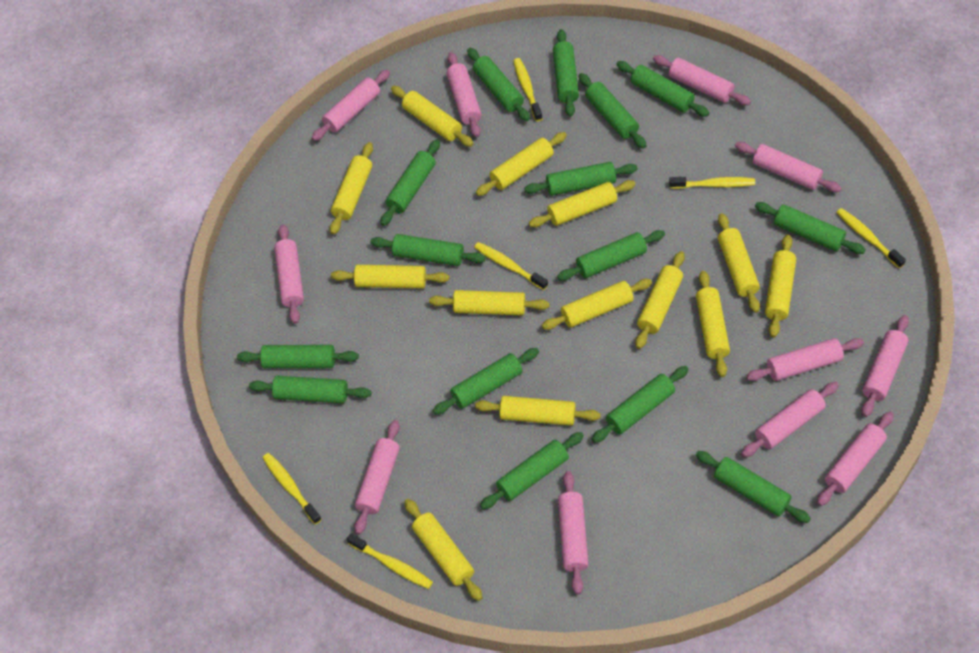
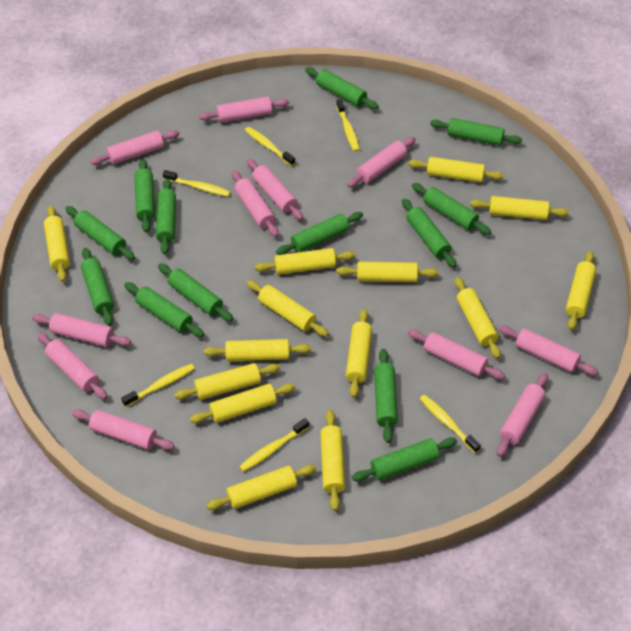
green rolling pin: [237,345,359,368] [249,375,371,403] [371,234,486,266] [380,139,440,226] [433,348,539,414] [467,48,530,121] [480,432,584,509] [524,162,637,196] [553,29,579,116] [557,230,665,281] [578,73,647,148] [592,366,689,443] [616,61,710,117] [696,451,811,523] [755,202,866,254] = 15 -> [65,206,135,260] [81,248,114,326] [124,282,204,337] [134,159,155,232] [156,179,176,254] [158,263,233,321] [276,212,363,255] [305,67,379,109] [352,437,457,482] [374,349,398,443] [402,199,457,268] [412,183,491,235] [430,118,522,146] = 13
yellow rolling pin: [330,142,373,235] [331,265,449,288] [391,86,474,147] [404,499,483,601] [429,290,549,315] [475,396,601,426] [476,132,567,196] [529,180,636,227] [542,279,652,330] [635,251,685,349] [696,271,730,377] [718,213,760,313] [765,235,796,338] = 13 -> [44,206,70,282] [174,363,280,400] [190,383,295,423] [204,339,311,361] [206,465,316,510] [247,280,329,337] [255,248,355,275] [320,410,345,511] [336,262,439,282] [346,309,372,398] [408,157,504,182] [455,277,501,359] [470,196,569,220] [566,251,596,330] = 14

